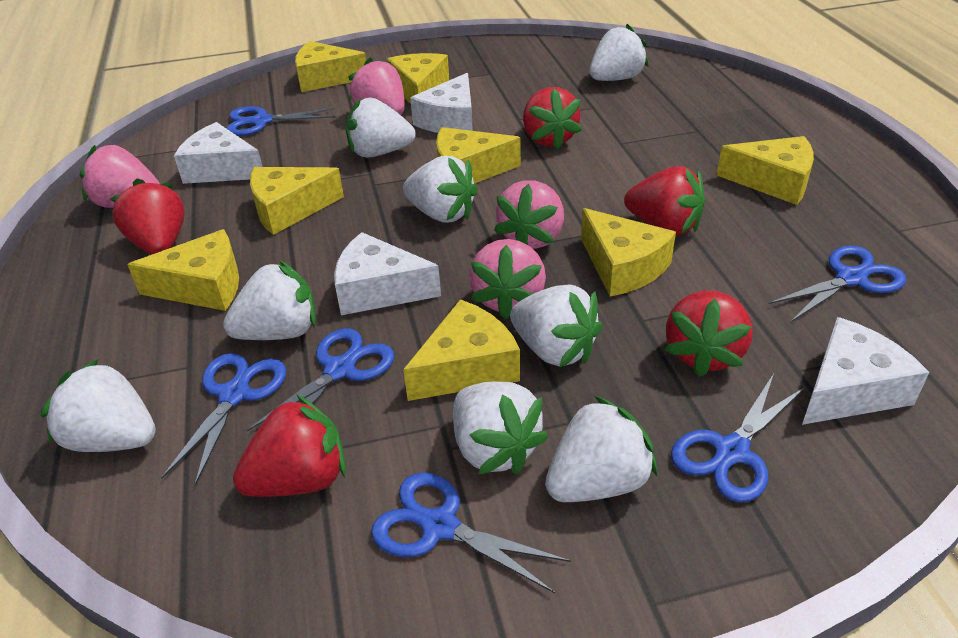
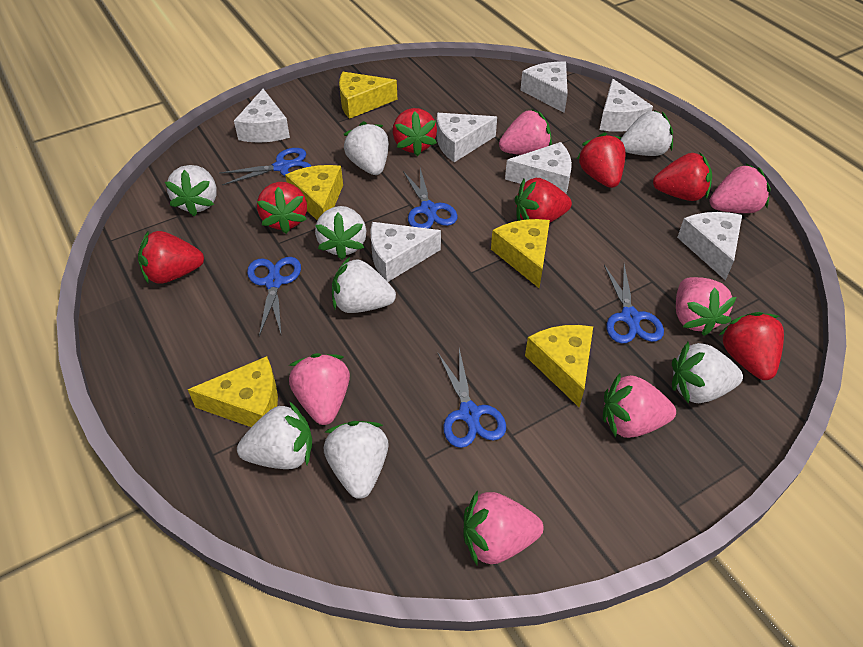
blue scissors: [161,353,286,486] [227,106,335,136] [247,328,394,431] [371,473,571,593] [671,374,806,503] [768,246,906,322] = 6 -> [219,148,311,185] [247,257,301,336] [403,168,458,229] [438,349,506,448] [604,264,664,343] = 5
pink strawberry: [80,145,160,208] [348,57,405,115] [469,239,546,319] [494,180,564,249] = 4 -> [289,353,350,425] [464,490,544,565] [499,109,552,155] [603,373,676,438] [676,277,736,336] [709,164,771,213] = 6
red strawberry: [110,179,184,255] [233,395,346,497] [523,87,582,150] [624,166,705,236] [665,290,753,377] = 5 -> [138,231,204,284] [257,182,307,234] [393,108,437,156] [515,178,572,223] [577,132,626,188] [653,152,712,201] [719,312,784,380] = 7
white cheese: [174,122,263,184] [334,232,441,315] [410,73,473,133] [802,317,929,425] = 4 -> [234,89,290,143] [370,222,441,282] [437,113,497,162] [505,142,572,194] [520,62,568,113] [599,79,653,132] [677,212,742,281] = 7
yellow cheese: [127,229,239,311] [250,167,344,235] [295,41,367,92] [387,53,449,104] [403,299,520,401] [436,127,521,184] [581,208,676,296] [717,136,814,205] = 8 -> [188,356,278,427] [285,165,343,221] [339,72,397,119] [491,219,550,288] [525,325,593,408] = 5

